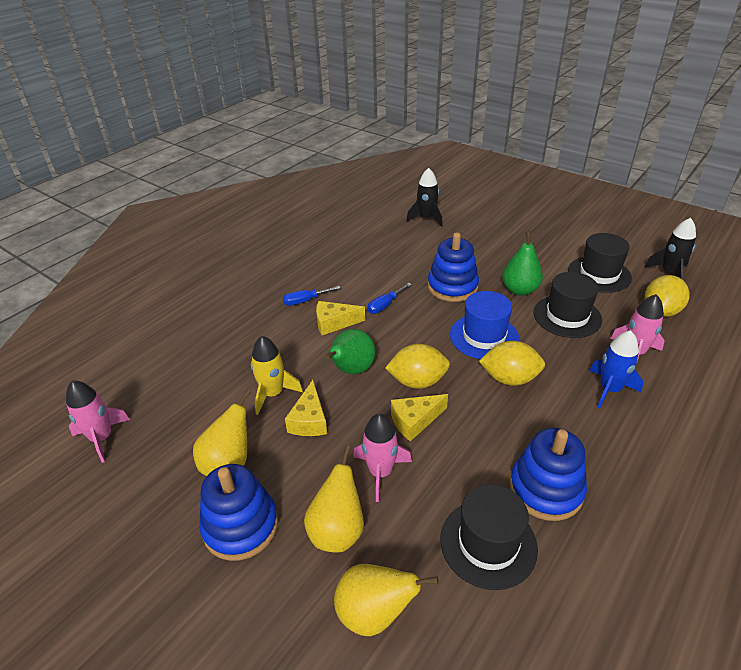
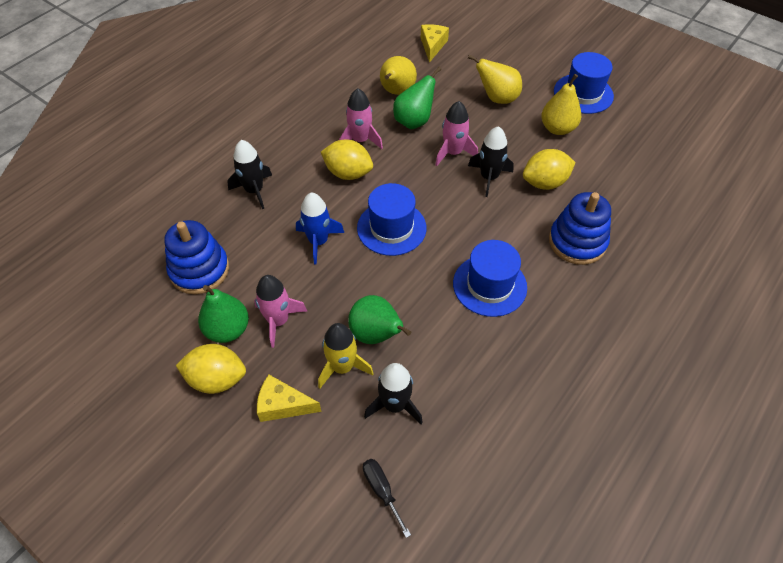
black hat: [440,484,538,590] [534,272,602,338] [568,233,632,293] = 3 -> none = 0
black rocket: [406,168,443,227] [645,218,696,279] = 2 -> [227,140,272,209] [364,363,423,424] [468,126,514,197] = 3
black screwdriver: none = 0 -> [363,459,411,538] = 1
blue hat: [450,291,519,359] = 1 -> [357,183,426,256] [453,240,527,317] [554,52,614,114] = 3
blue screwdriver: [283,286,340,306] [367,283,412,314] = 2 -> none = 0
blue stacking toy: [199,464,278,561] [428,232,479,302] [510,428,587,521] = 3 -> [164,220,229,294] [549,192,611,265] = 2
green pear: [325,329,375,374] [502,232,543,296] = 2 -> [198,285,249,343] [348,295,411,344] [393,67,441,129] = 3
yellow cheese: [285,380,327,436] [316,301,365,335] [391,394,448,441] = 3 -> [257,375,321,422] [421,24,449,63] = 2

